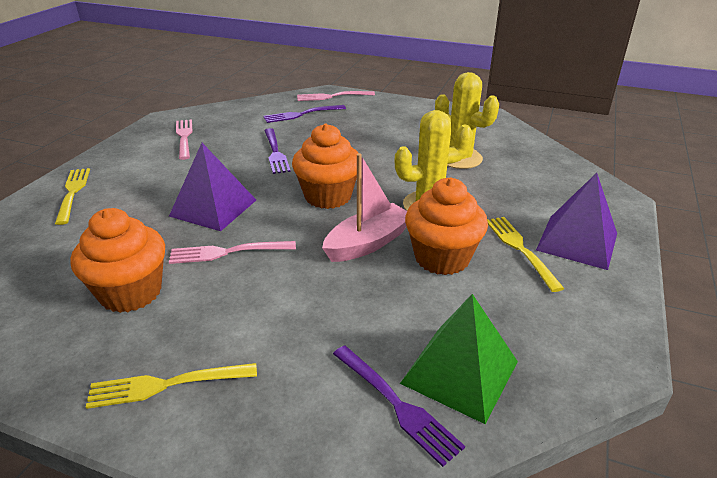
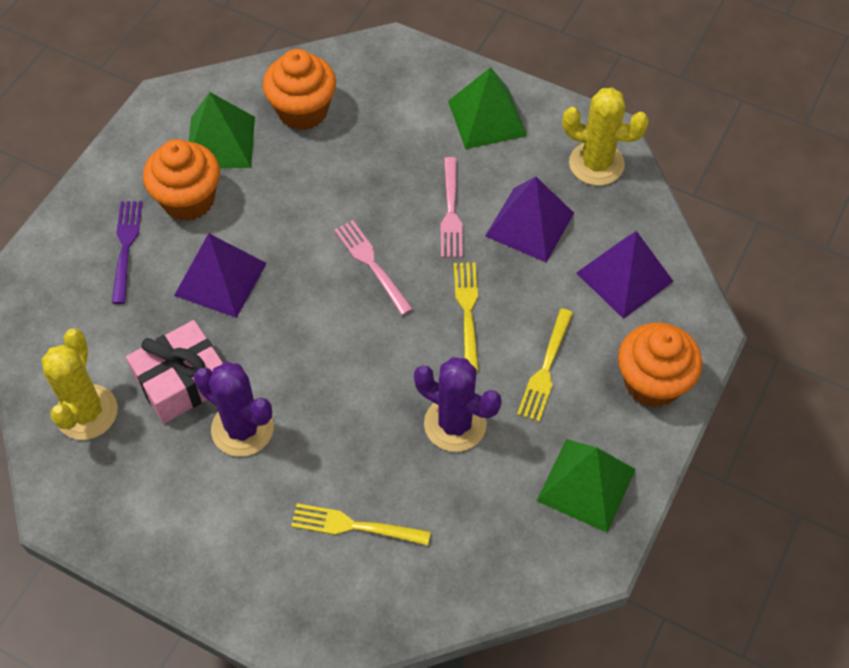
green pyramid: [400,294,518,424] = 1 -> [189,92,255,168] [448,67,527,149] [537,439,636,533] = 3
pink boat: [322,153,407,262] = 1 -> none = 0
pink fork: [169,241,296,264] [176,119,193,160] [297,91,375,101] = 3 -> [334,220,413,315] [441,157,463,258] = 2
pink gift: none = 0 -> [126,320,223,424] = 1
purple cactus: none = 0 -> [194,362,274,457] [414,357,502,452] = 2
purple fork: [263,105,346,123] [264,128,291,174] [333,345,465,467] = 3 -> [112,201,142,304] = 1
purple pyramid: [169,143,256,231] [536,173,617,270] = 2 -> [174,233,267,318] [485,177,574,262] [576,231,674,319] = 3

